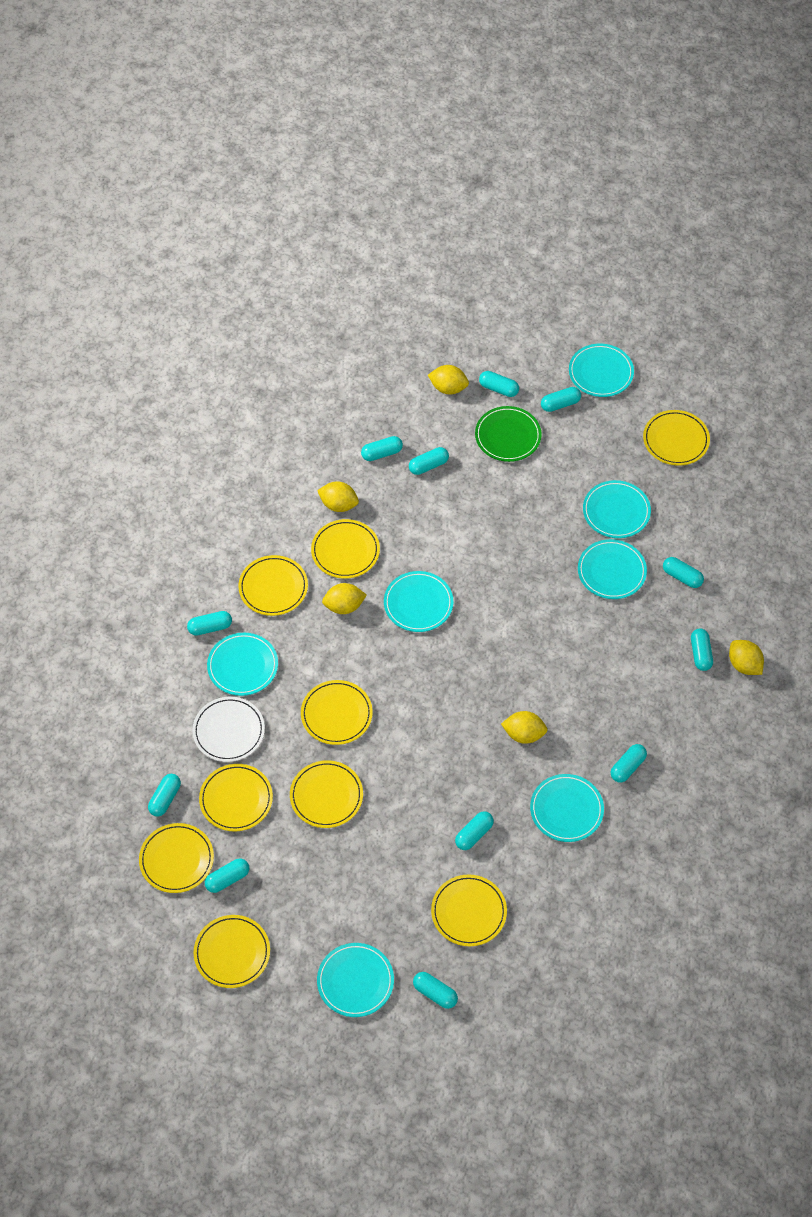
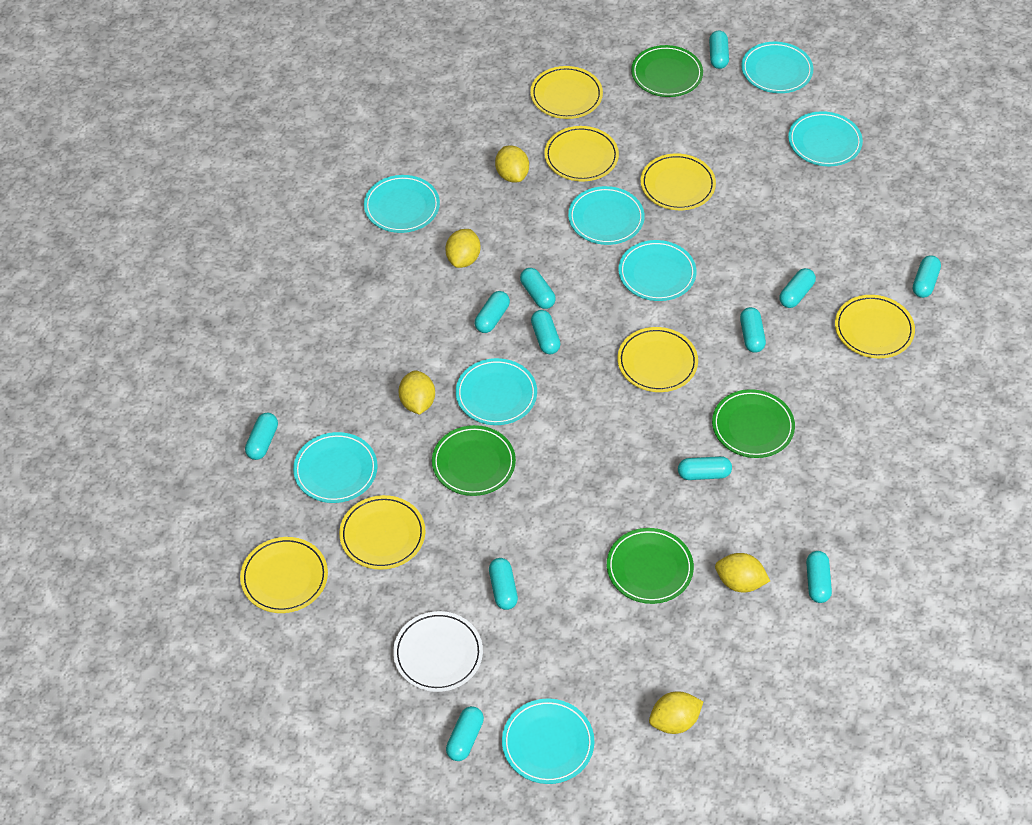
green plate: [475,406,542,462] = 1 -> [432,425,516,496] [607,528,694,604] [631,45,703,97] [712,389,795,458] = 4
turquoise plate: [207,633,278,696] [317,943,394,1017] [384,571,453,632] [530,774,604,842] [569,344,634,397] [578,539,647,599] [583,480,651,538] = 7 -> [293,432,378,503] [364,175,440,233] [456,358,537,425] [502,699,594,784] [568,186,645,245] [619,240,697,301] [741,42,813,93] [788,111,863,166] = 8
yellow plate: [139,823,214,893] [194,915,270,988] [199,764,273,831] [238,555,308,616] [290,760,363,828] [301,680,373,745] [311,519,380,579] [431,875,507,946] [643,410,710,466] = 9 -> [240,537,328,613] [339,495,425,570] [530,66,603,119] [544,126,619,182] [617,327,698,392] [641,154,716,210] [835,295,915,358] = 7

